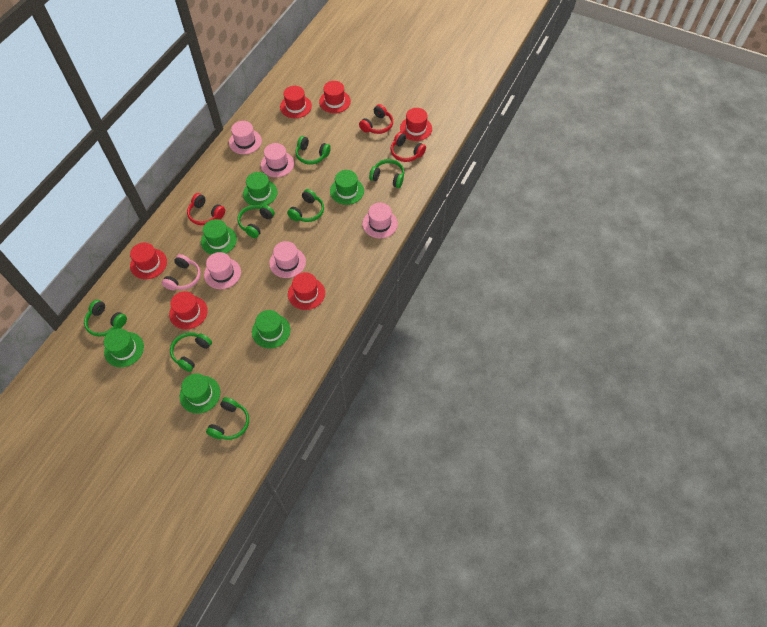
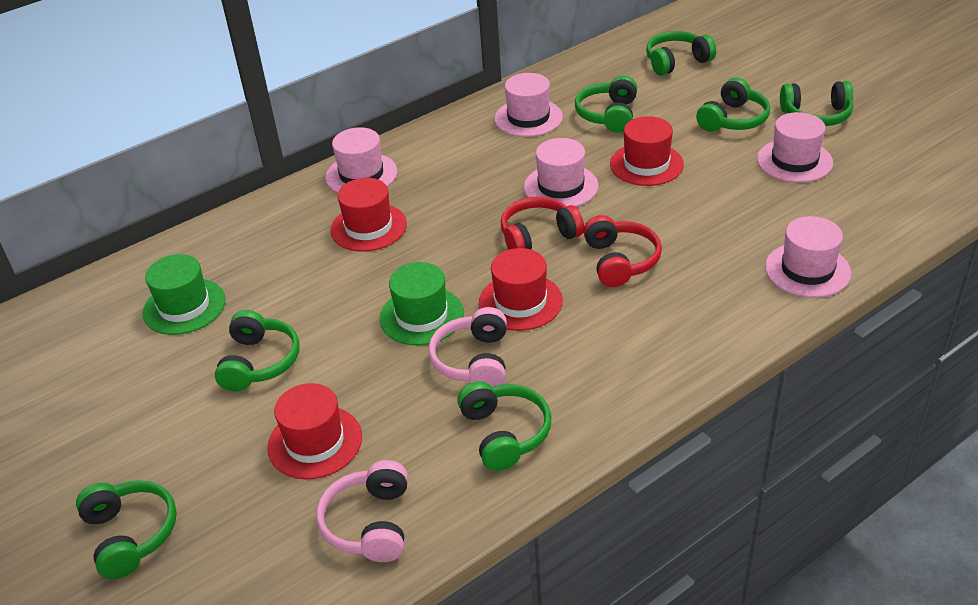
green hat: [104,328,144,367] [179,373,220,414] [201,219,237,255] [243,172,278,206] [252,310,291,348] [330,170,364,205] = 6 -> [143,254,226,335] [380,262,464,345] = 2
pink headphones: [162,254,201,290] = 1 -> [316,460,408,562] [428,307,507,387] = 2
red hat: [130,243,167,279] [169,291,208,329] [280,86,312,118] [288,272,325,310] [319,81,351,113] [400,108,432,141] = 6 -> [267,383,362,479] [330,178,407,252] [479,248,563,331] [610,116,684,186] = 4
red headphones: [187,193,225,225] [359,104,393,134] [391,132,426,162] = 3 -> [501,197,584,250] [583,215,662,287] = 2

